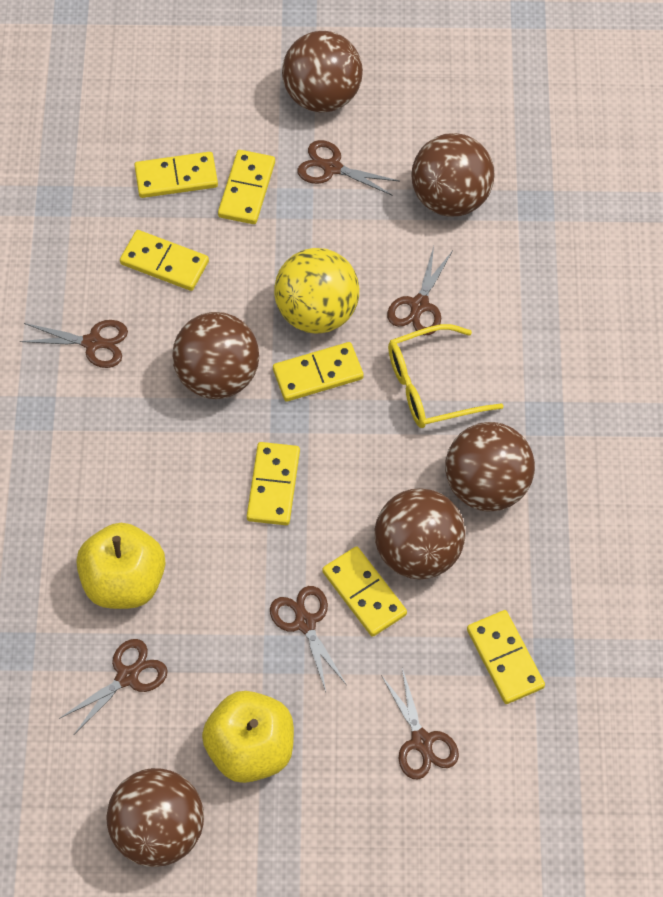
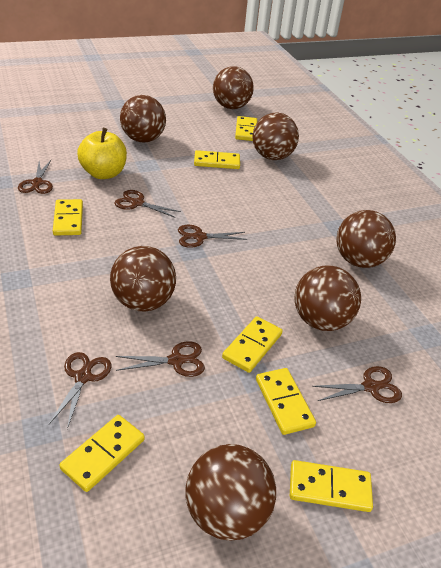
brown ball: [106,768,204,867] [172,312,259,399] [282,31,363,113] [375,488,465,579] [411,133,495,217] [445,422,535,511] = 6 -> [110,246,176,312] [120,95,166,143] [185,444,276,541] [213,66,254,109] [252,113,299,160] [294,265,361,331] [336,210,396,268] = 7
yellow apple: [76,523,165,609] [202,691,294,783] = 2 -> [77,128,127,179] = 1
yellow ball: [274,248,359,333] = 1 -> none = 0
yellow glasses: [388,324,504,428] = 1 -> none = 0

